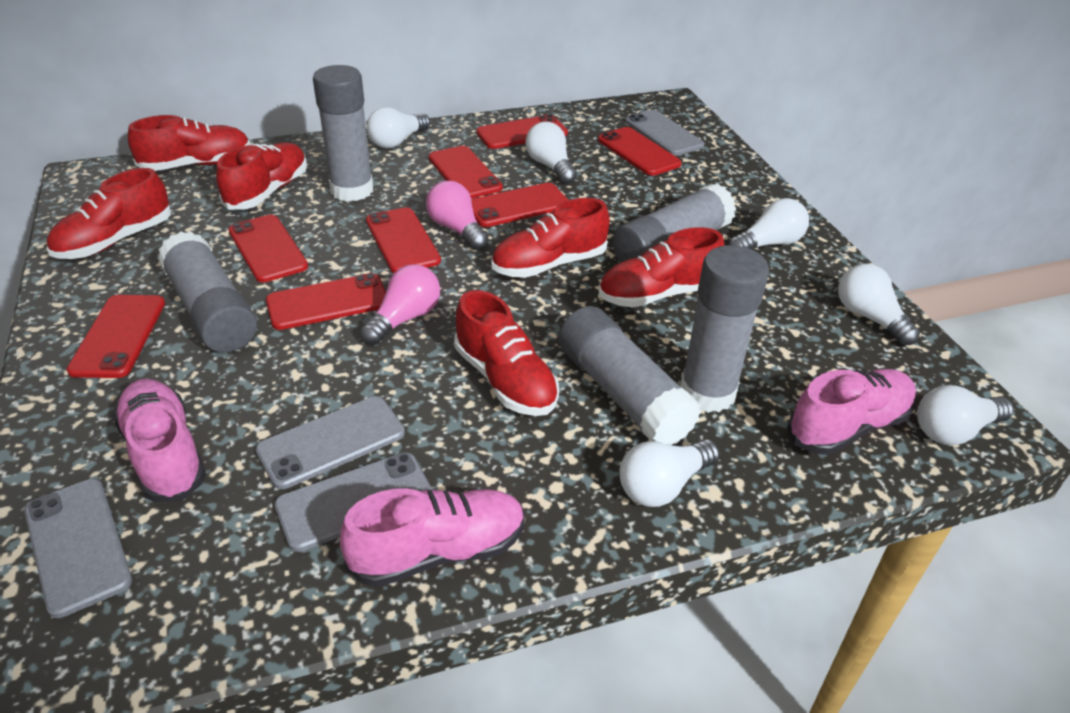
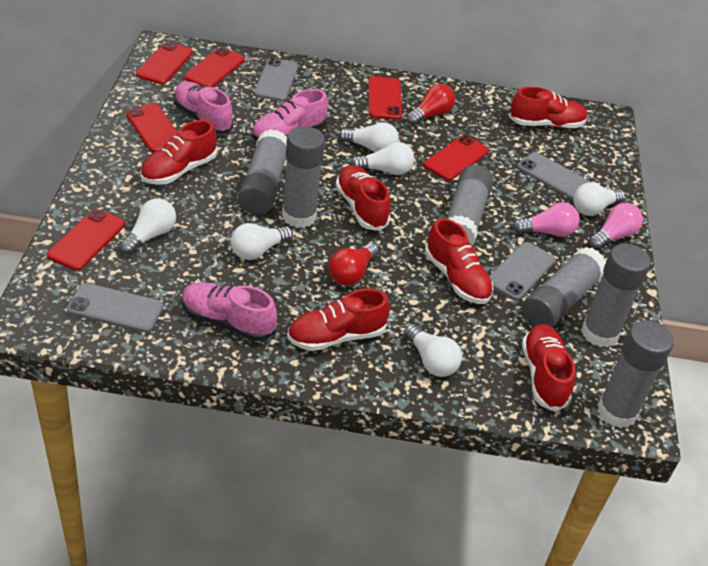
grey glue stick: [158,232,257,352] [313,65,374,202] [558,306,701,445] [612,183,736,263] [680,245,769,413] = 5 -> [238,129,287,215] [282,126,325,228] [446,165,493,245] [522,247,606,328] [581,244,651,348] [597,320,674,428] = 6
red light bulb: none = 0 -> [329,243,379,286] [407,84,455,125] = 2
red phone: [66,295,165,378] [228,215,308,283] [266,273,386,330] [366,207,441,273] [429,146,503,198] [471,183,568,227] [477,114,568,149] [598,127,681,176] = 8 -> [47,209,125,271] [126,104,178,153] [136,42,193,84] [184,47,245,87] [369,76,402,120] [424,135,489,181] = 6

